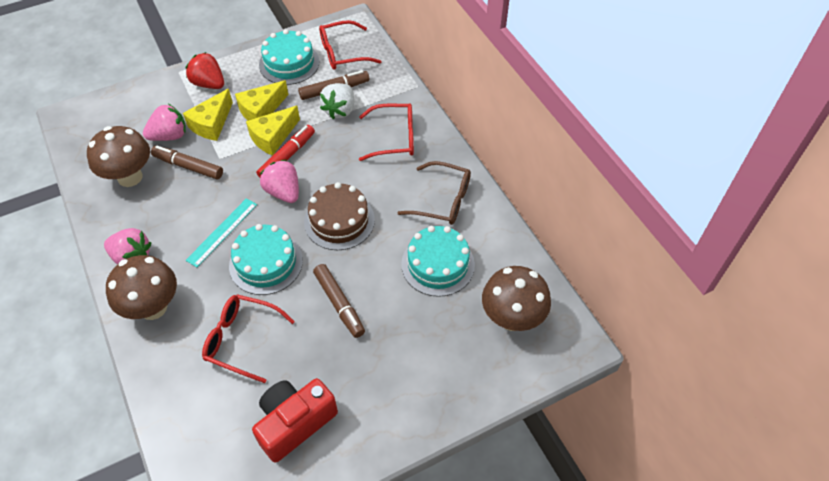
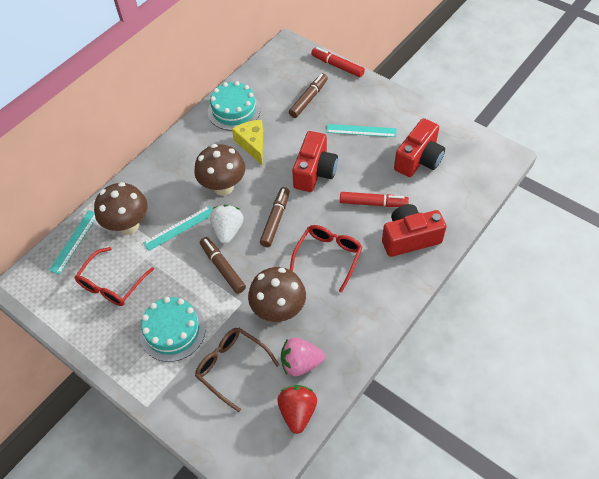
brown cake: [304,182,375,250] = 1 -> none = 0
pink strawberry: [104,228,151,265] [143,104,186,141] [260,160,299,203] = 3 -> [281,338,325,376] = 1
red camera: [252,378,338,463] = 1 -> [292,131,338,192] [382,204,447,257] [394,118,445,177] = 3
red glasses: [202,294,295,383] [319,20,382,70] [359,103,414,161] = 3 -> [74,247,154,306] [290,225,363,293] = 2
red marker: [256,125,315,178] = 1 -> [311,47,365,77] [340,192,409,207] = 2
turquoise cake: [229,224,303,295] [259,29,320,85] [401,226,475,297] = 3 -> [140,297,206,362] [208,81,261,131] = 2
turquoise ruler: [186,198,257,267] = 1 -> [49,210,96,275] [143,206,213,251] [326,124,397,137] = 3
yellow cheese: [183,89,233,141] [235,80,288,121] [246,106,300,156] = 3 -> [232,120,263,165] = 1

